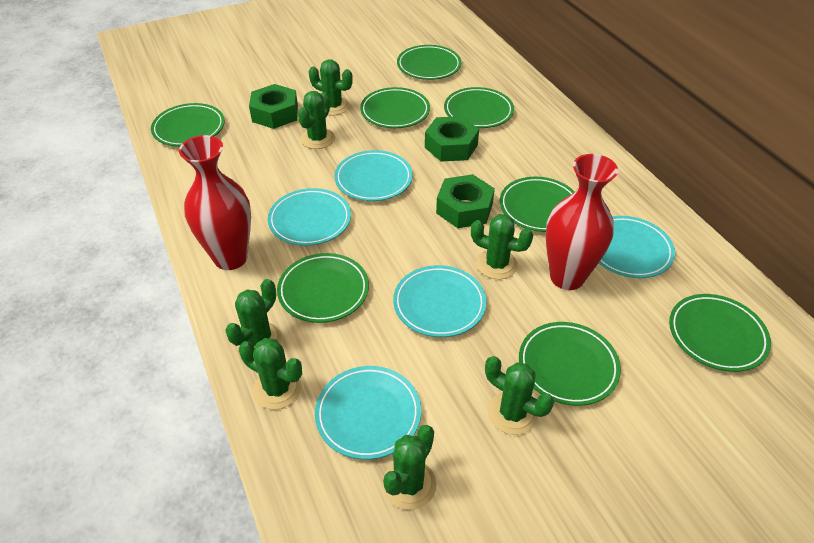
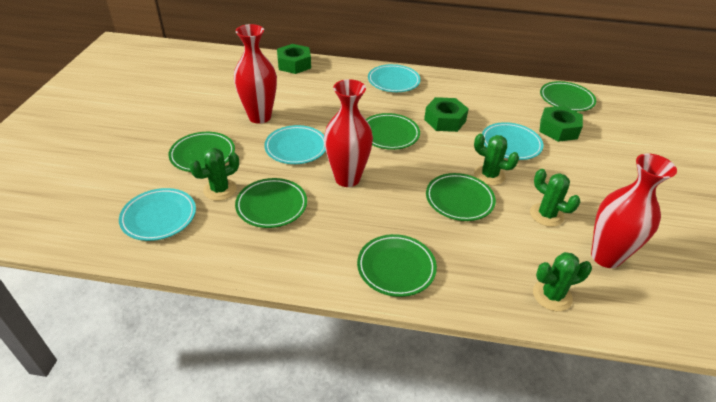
green cactus: [225,279,282,351] [239,338,302,410] [298,91,335,149] [309,59,353,116] [382,425,437,510] [471,214,533,279] [485,356,554,435] = 7 -> [189,148,239,201] [474,134,519,186] [530,169,580,227] [533,252,592,311] = 4
green plate: [151,103,225,147] [277,253,369,323] [360,87,430,128] [397,45,461,80] [444,87,514,128] [500,177,575,232] [519,322,621,406] [669,294,771,372] = 8 -> [168,132,235,172] [235,178,307,228] [357,234,437,297] [366,113,420,150] [426,173,496,221] [540,81,596,112] = 6
red vase: [179,135,251,270] [546,154,618,290] = 2 -> [234,24,277,124] [324,79,373,187] [591,154,677,268] = 3
turquoise plate: [268,188,351,246] [315,366,421,460] [334,150,413,201] [393,265,486,337] [599,216,675,278] = 5 -> [119,188,196,241] [264,125,326,164] [368,64,421,92] [482,122,544,160] = 4

